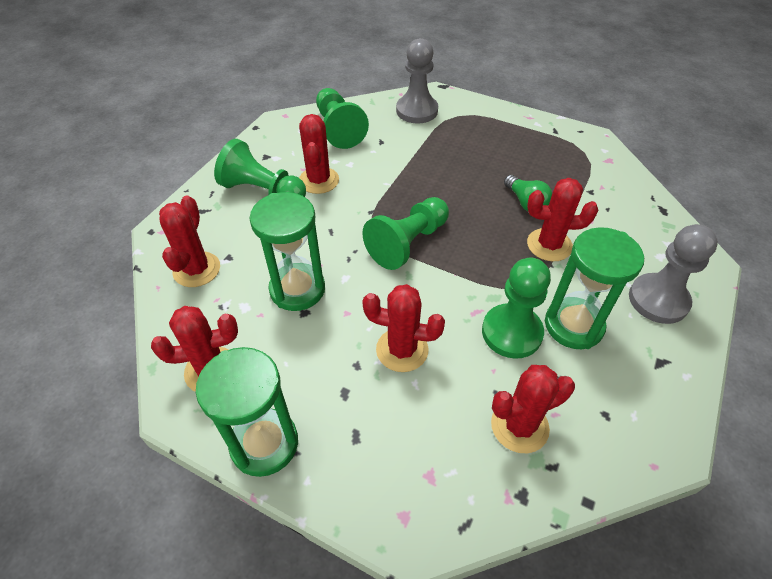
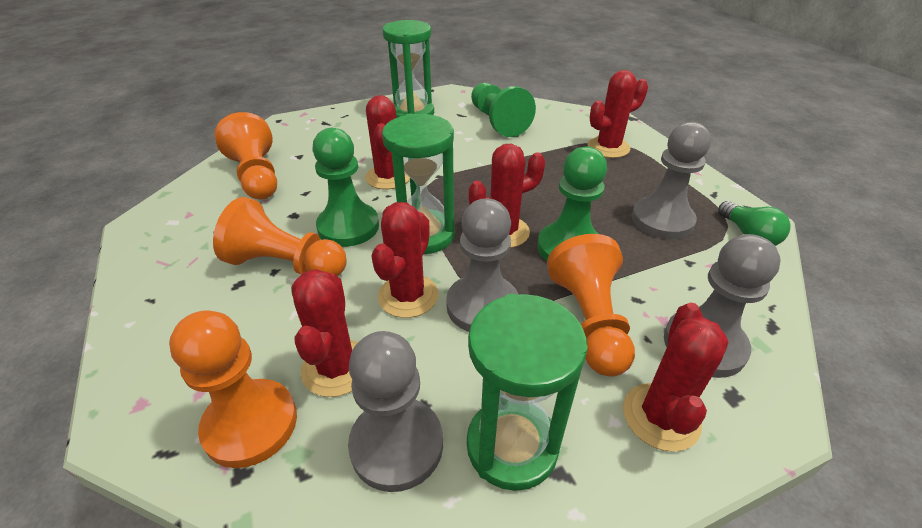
green pawn: [214,139,306,197] [316,88,369,149] [362,197,449,270] [482,258,551,359] = 4 -> [312,128,379,247] [471,83,536,137] [537,146,607,261] = 3
grey pawn: [396,38,438,123] [629,224,718,324] = 2 -> [348,331,443,492] [446,198,519,332] [632,122,711,239] [664,234,781,378] = 4
orange pawn: none = 0 -> [169,310,297,468] [213,197,347,277] [214,112,277,200] [547,234,635,377] = 4

